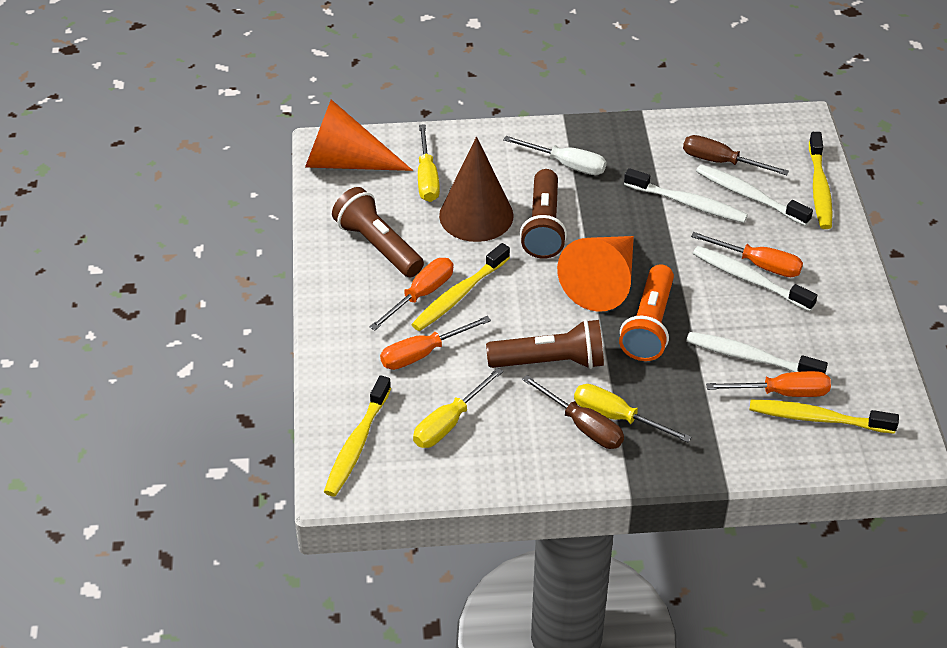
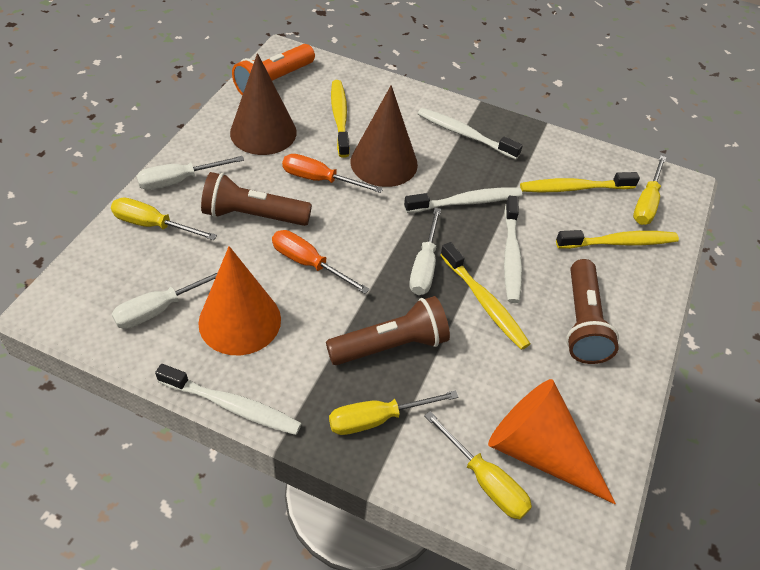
brown cone: [439,137,514,242] = 1 -> [230,53,297,155] [350,85,418,187] = 2
brown screwdriver: [522,375,624,449] [683,135,789,175] = 2 -> none = 0
orange screwdriver: [370,258,453,331] [380,316,491,370] [691,232,803,277] [706,371,831,397] = 4 -> [272,230,370,294] [282,154,383,193] = 2
white screwdriver: [503,136,606,175] = 1 -> [112,272,218,329] [136,156,244,190] [409,208,441,295] = 3
yellow screwdriver: [413,368,503,448] [418,124,440,202] [574,384,691,442] = 3 -> [111,197,217,240] [329,390,459,435] [424,411,532,520] [633,155,666,225] = 4

